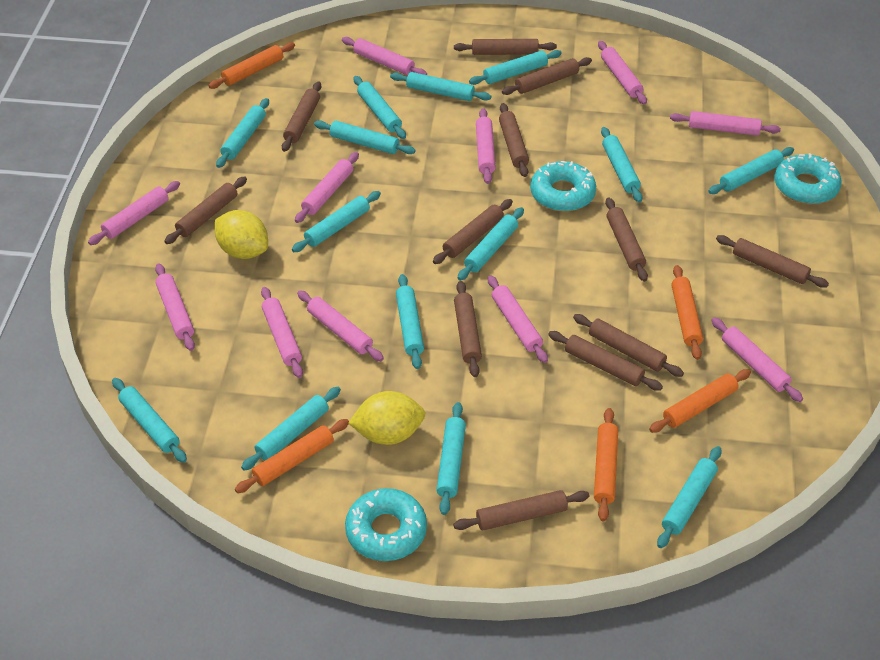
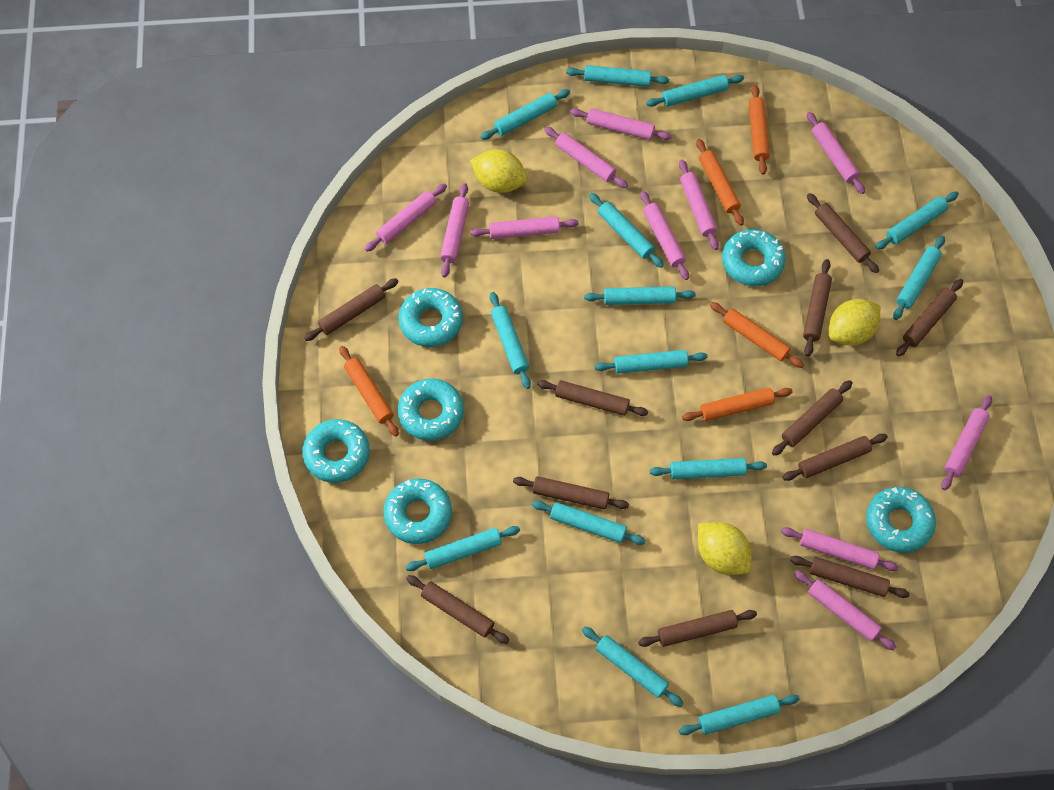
brown rolling pin: [164,176,247,244] [282,81,321,152] [433,199,513,264] [453,490,590,530] [454,39,557,55] [454,281,482,377] [499,103,529,177] [502,57,592,95] [548,331,663,391] [573,314,684,377] [605,197,648,282] [716,235,829,288] = 12 -> [304,278,399,341] [406,575,510,644] [513,476,629,510] [537,380,648,416] [638,610,757,647] [772,380,853,456] [782,434,888,481] [790,556,910,598] [803,259,832,356] [807,193,879,273] [896,279,963,356] = 11
turquoise donut: [345,488,427,561] [530,161,596,212] [774,153,841,204] = 3 -> [302,419,370,483] [383,479,452,544] [398,288,463,347] [398,379,464,441] [722,229,786,286] [866,487,936,553] = 6
yellow lemon: [215,210,268,259] [348,391,425,445] = 2 -> [470,149,527,193] [698,522,751,575] [829,299,880,346] = 3

